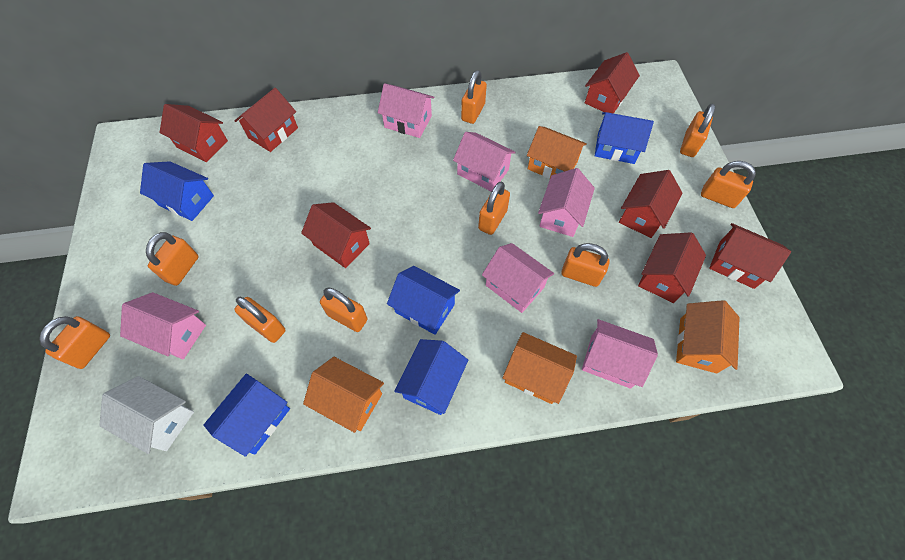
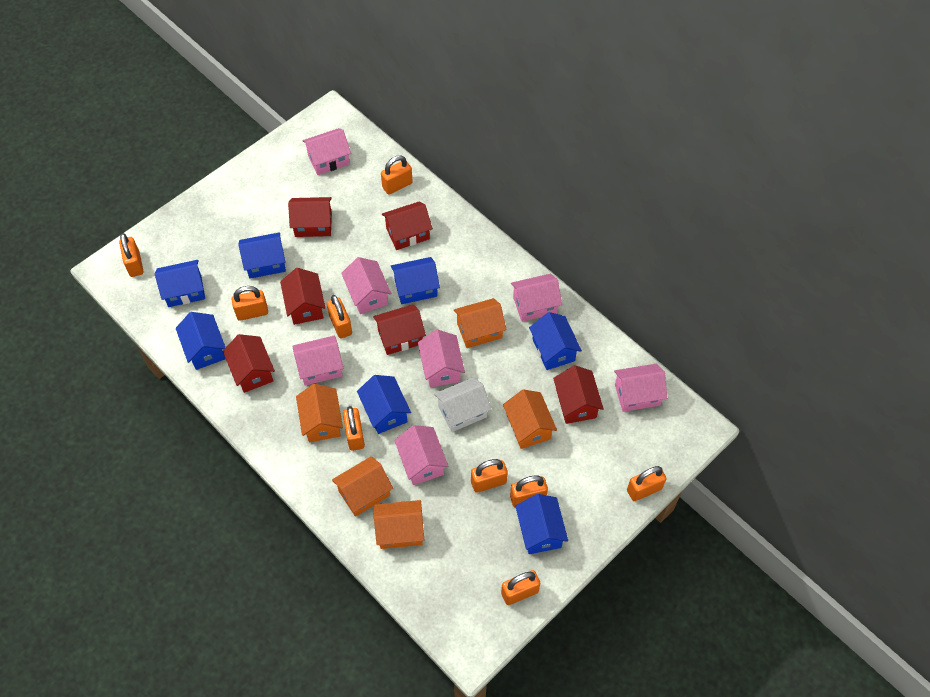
blue house: [140,161,214,221] [204,374,290,457] [387,266,460,335] [394,339,468,415] [595,112,654,164] = 5 -> [155,260,205,307] [176,312,226,370] [239,232,286,279] [357,375,411,434] [391,257,440,304] [515,494,568,554] [529,312,582,370] = 7
orange house: [303,357,384,433] [503,332,577,404] [527,126,587,179] [676,300,740,373] = 4 -> [296,384,343,442] [332,456,393,517] [374,500,424,549] [454,298,507,348] [503,389,557,449] = 5
pink house: [120,292,206,359] [378,83,435,138] [453,132,516,192] [482,243,554,313] [538,168,595,237] [582,319,658,389] = 6 -> [292,335,343,386] [302,128,351,175] [341,257,391,314] [394,425,448,485] [418,329,465,387] [511,274,562,322] [614,364,667,412] = 7
red house: [159,104,228,162] [235,88,298,152] [301,202,371,268] [585,52,640,114] [619,170,683,238] [638,232,706,303] [709,223,791,289] = 7 -> [223,334,275,393] [280,268,325,325] [288,197,332,237] [373,304,426,355] [382,202,433,250] [553,365,604,424] = 6

